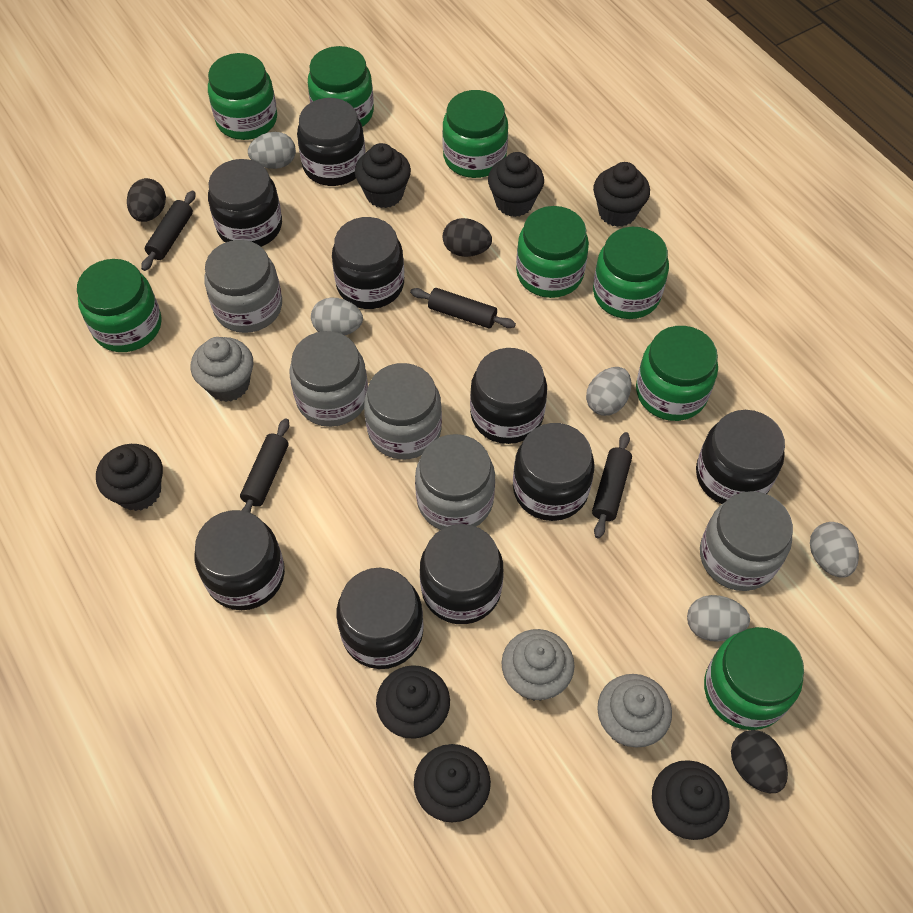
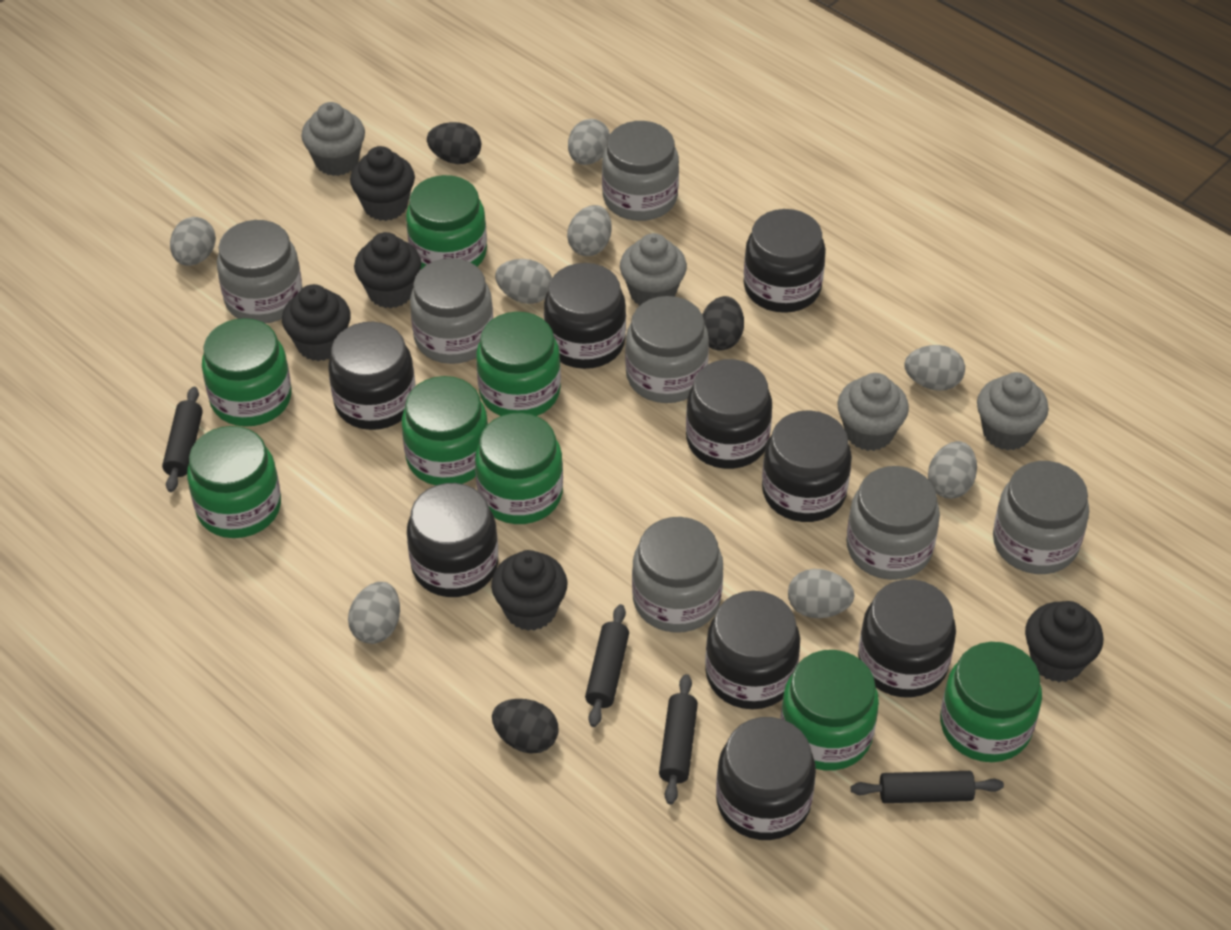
black cupcake: [96,444,163,511] [355,143,411,208] [376,665,450,739] [414,744,491,822] [488,152,544,217] [593,162,650,227] [652,760,730,840] = 7 -> [282,284,351,361] [350,146,415,221] [354,232,421,308] [491,550,567,631] [1025,601,1103,682] = 5
grey cupcake: [191,337,253,402] [502,629,575,701] [597,674,672,748] = 3 -> [301,102,365,176] [620,233,687,306] [838,373,909,451] [977,372,1049,451] = 4
grey egg: [248,132,296,169] [311,298,363,335] [586,367,631,416] [687,595,750,642] [810,522,859,577] = 5 -> [170,217,216,266] [348,582,400,644] [495,259,552,304] [567,205,612,256] [568,119,610,165] [788,569,854,618] [905,345,965,391] [928,441,977,499] = 8
grey jar: [204,240,282,333] [290,331,368,427] [364,363,442,460] [415,434,495,530] [700,491,793,591] = 5 -> [217,220,302,324] [410,258,493,364] [602,121,679,221] [625,296,709,403] [632,517,723,633] [846,466,940,580] [993,461,1089,574] = 7

